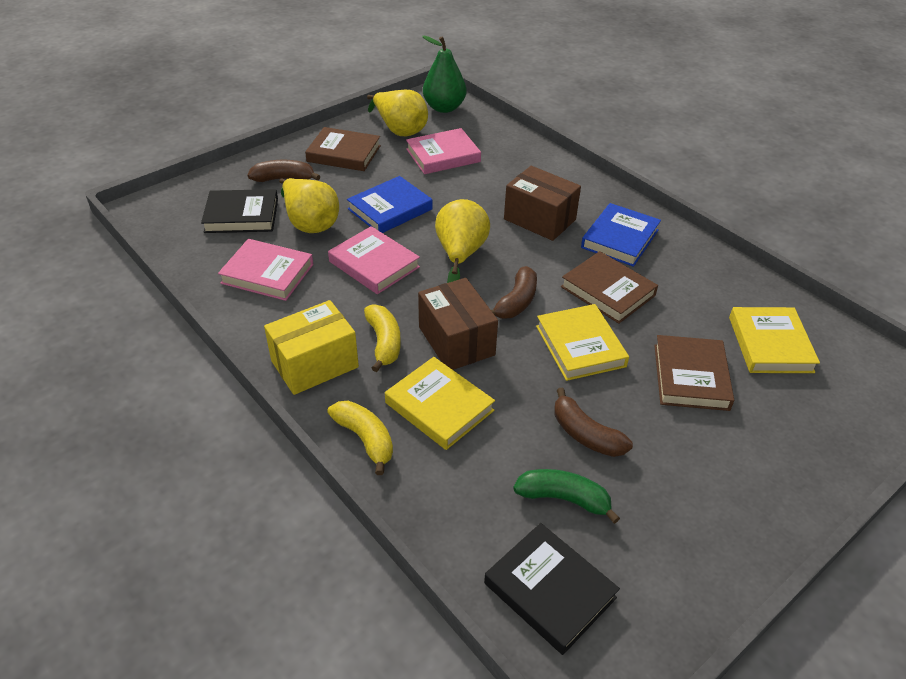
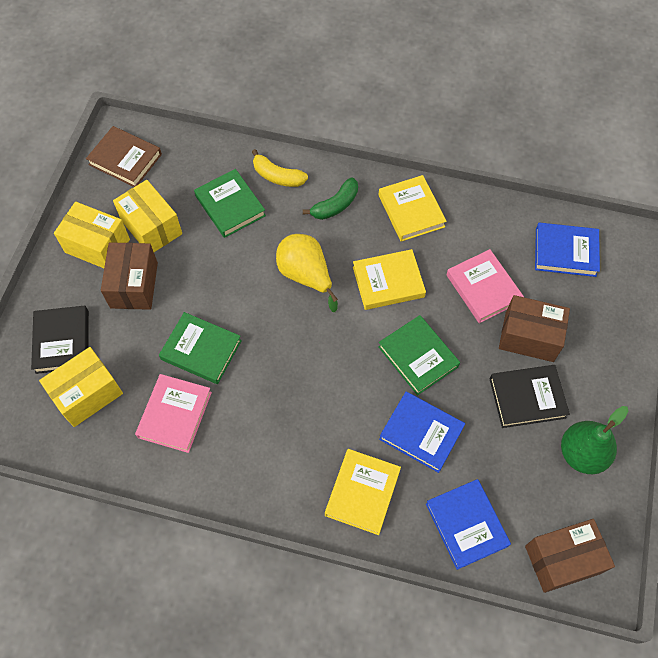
blue book: [347,176,432,233] [581,203,661,267] = 2 -> [379,391,465,473] [426,479,511,570] [535,222,600,277] = 3
brown banana: [248,160,320,182] [491,266,537,319] [554,388,633,457] = 3 -> none = 0
brown book: [305,127,381,171] [561,251,658,324] [654,335,734,411] = 3 -> [86,126,162,187] = 1
brown box: [418,278,498,370] [504,166,581,241] = 2 -> [101,242,158,310] [499,295,570,362] [525,519,615,593] = 3
green book: none = 0 -> [159,312,242,384] [194,169,266,238] [378,315,460,395] = 3
pink book: [218,239,313,301] [328,226,420,294] [406,128,481,174] = 3 -> [135,374,212,453] [446,249,524,323] = 2
yellow banana: [327,401,393,475] [364,304,401,372] = 2 -> [252,149,308,187] = 1
yellow box: [264,300,359,395] = 1 -> [39,347,123,427] [54,202,130,268] [113,180,182,252] = 3
yellow pear: [279,178,339,233] [367,90,428,136] [435,199,490,283] = 3 -> [276,234,338,312] = 1

